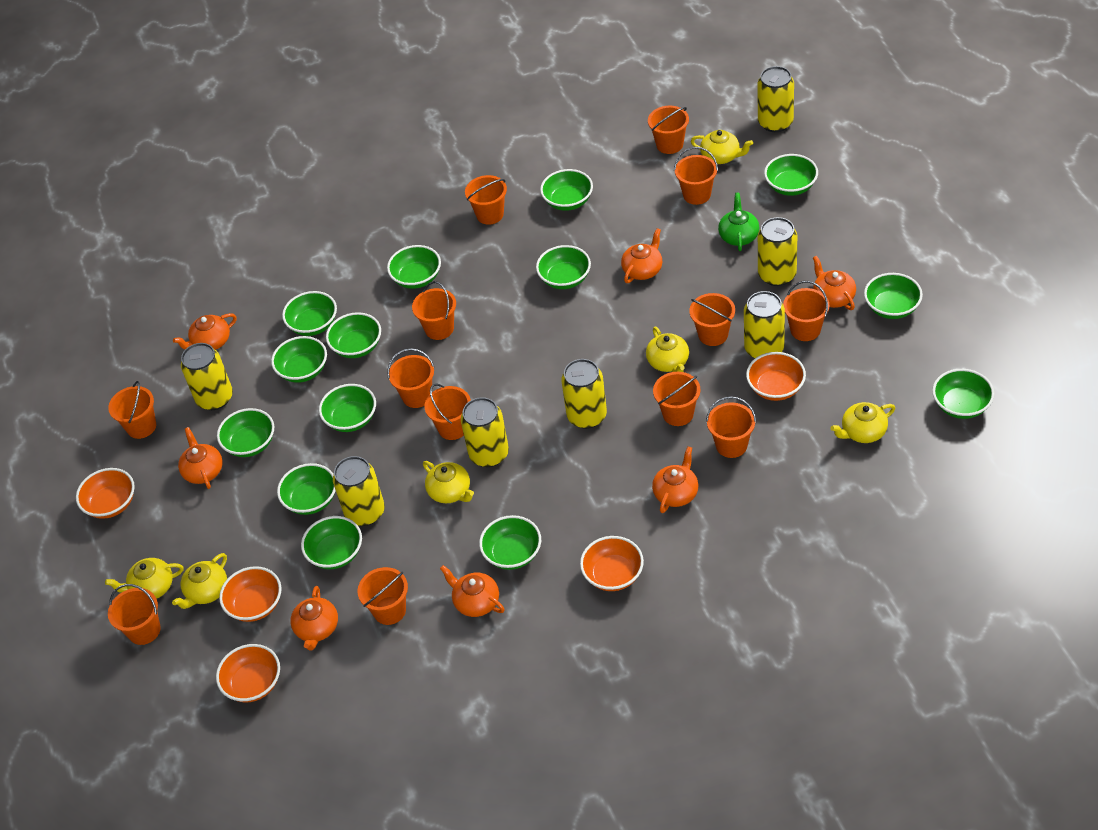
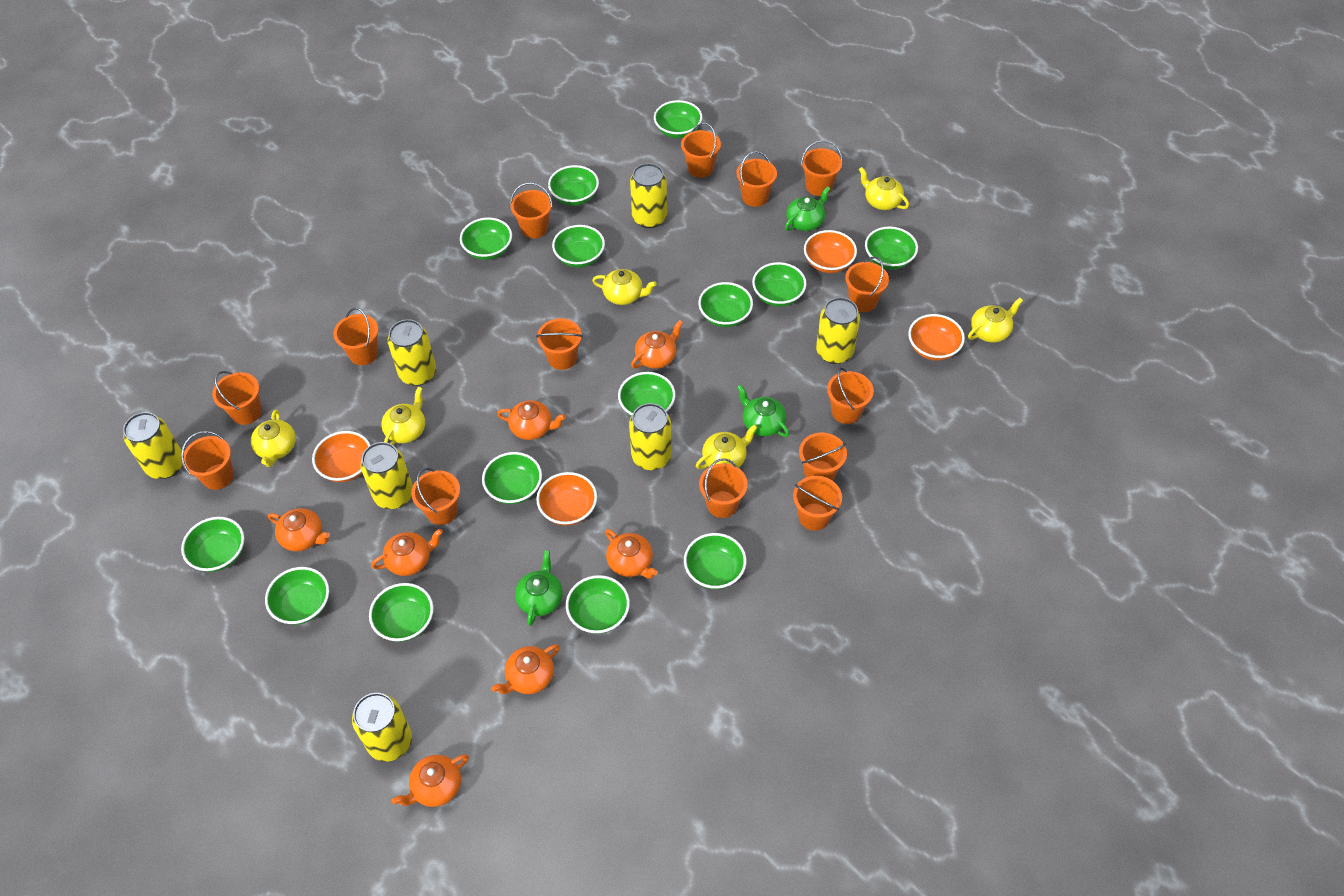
green teapot: [718,193,759,251] = 1 -> [515,550,563,626] [737,385,789,437] [785,186,831,231] = 3
orange bowl: [76,468,135,519] [216,644,280,703] [219,566,282,622] [580,536,644,591] [746,352,806,401] = 5 -> [312,431,370,482] [536,472,597,526] [804,230,857,273] [908,314,965,361] = 4
orange bucket: [108,381,156,439] [108,584,161,645] [357,567,408,625] [387,348,434,408] [412,281,456,340] [424,384,471,440] [465,175,507,225] [648,106,689,154] [653,372,700,426] [674,147,718,205] [689,293,735,346] [706,396,756,458] [783,281,830,341] = 13 -> [181,431,234,490] [212,371,262,425] [333,308,378,365] [411,468,460,525] [510,182,553,239] [536,318,583,370] [681,123,721,178] [699,458,748,518] [736,151,777,207] [793,476,842,531] [799,433,847,481] [801,140,843,196] [827,368,874,424] [845,256,889,312] = 14

